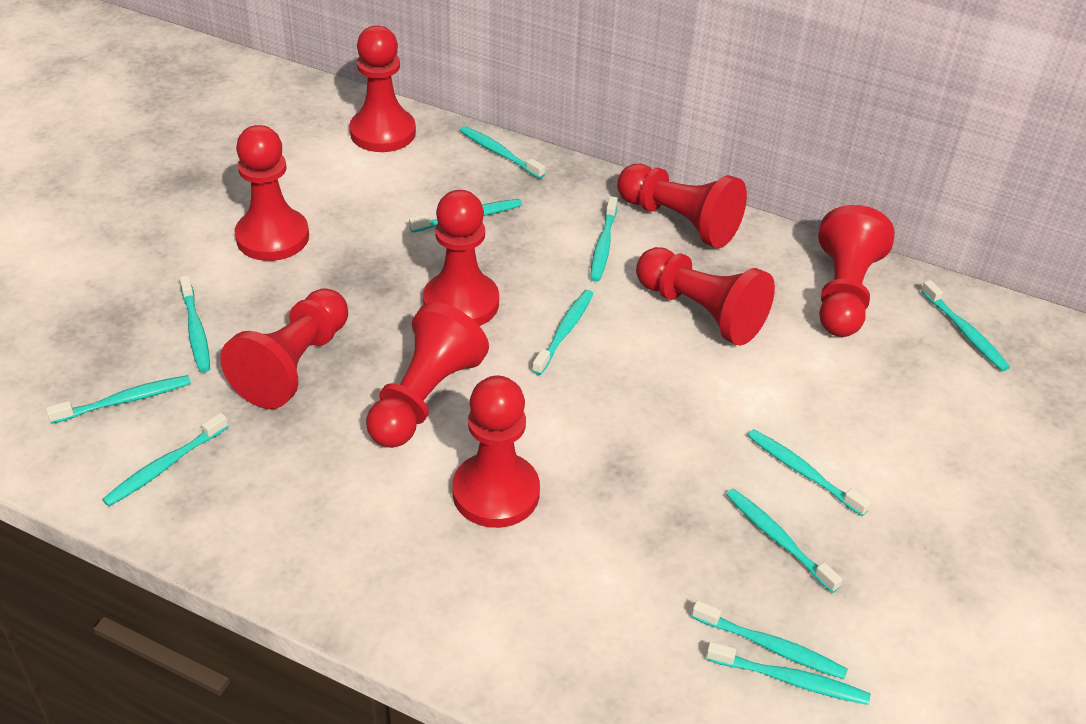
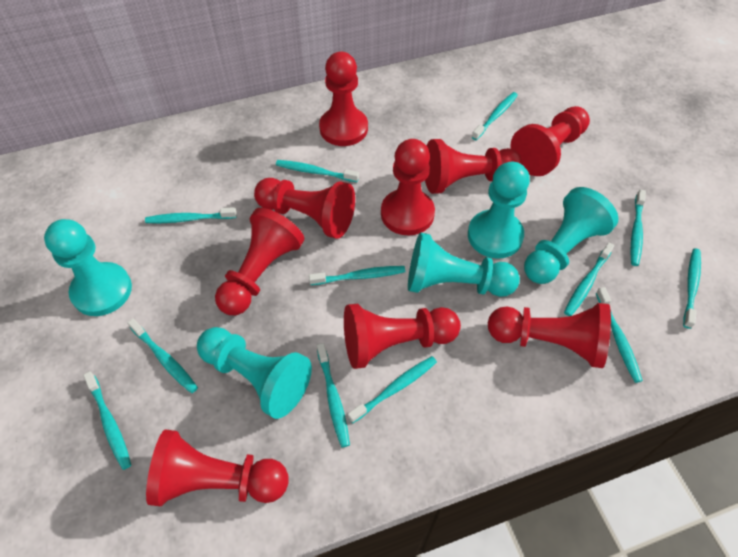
turquoise pawn: none = 0 -> [44,219,132,316] [197,327,312,419] [408,232,520,297] [468,162,530,259] [524,187,618,284] = 5

